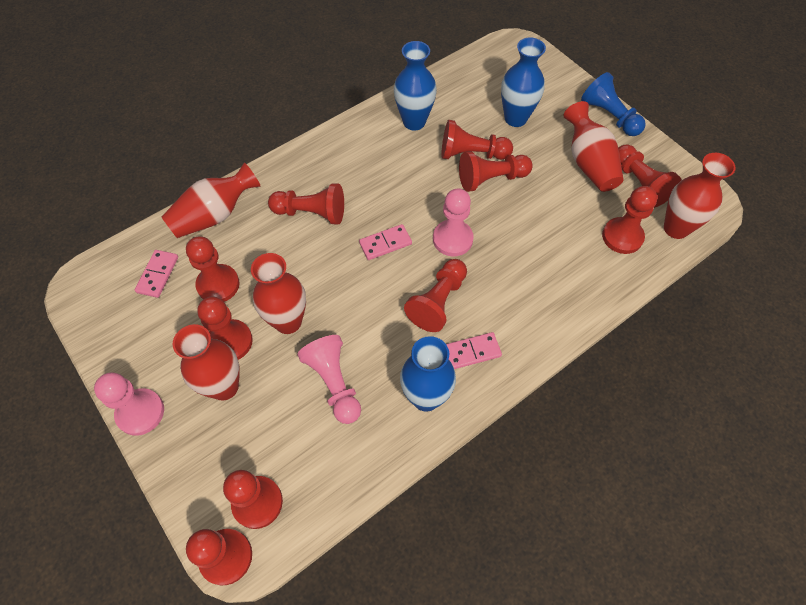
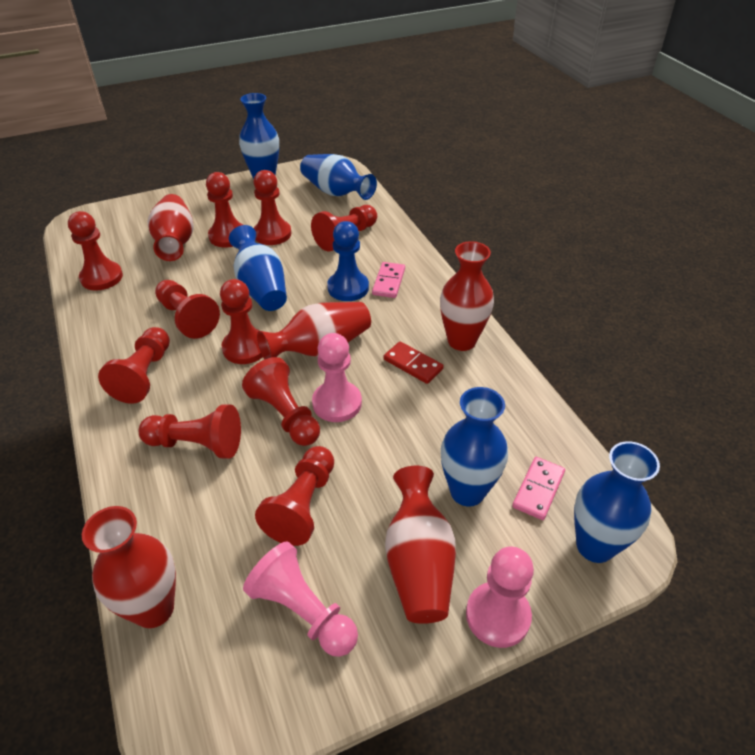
blue vase: [394,41,437,130] [400,336,456,412] [501,37,546,127] = 3 -> [229,225,287,311] [239,93,279,179] [300,154,377,200] [441,387,508,506] [574,441,660,563] = 5
pink domino: [135,250,178,298] [359,224,412,260] [446,332,502,369] = 3 -> [372,262,405,298] [512,457,565,520] = 2
red domino: none = 0 -> [384,341,444,384] = 1

